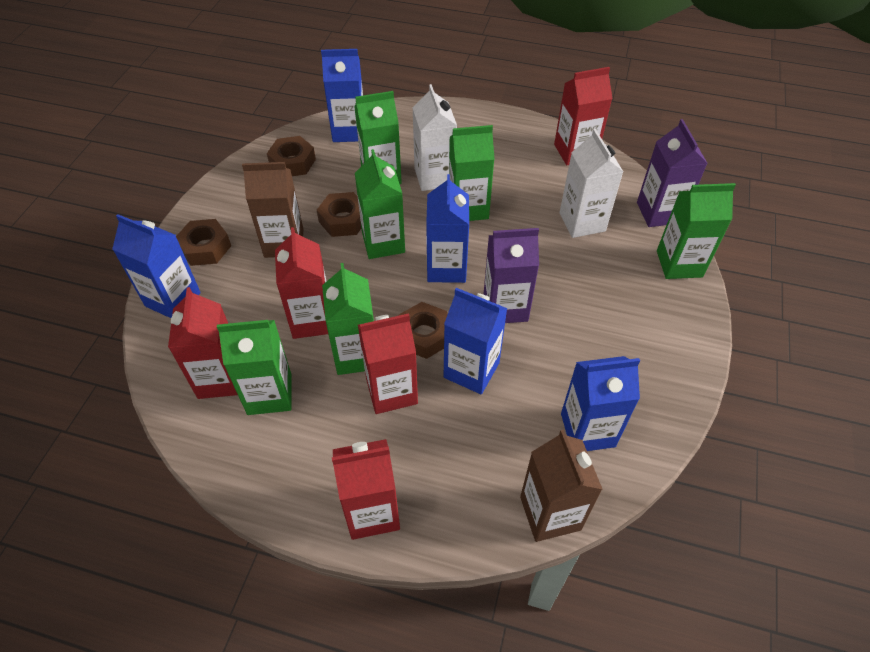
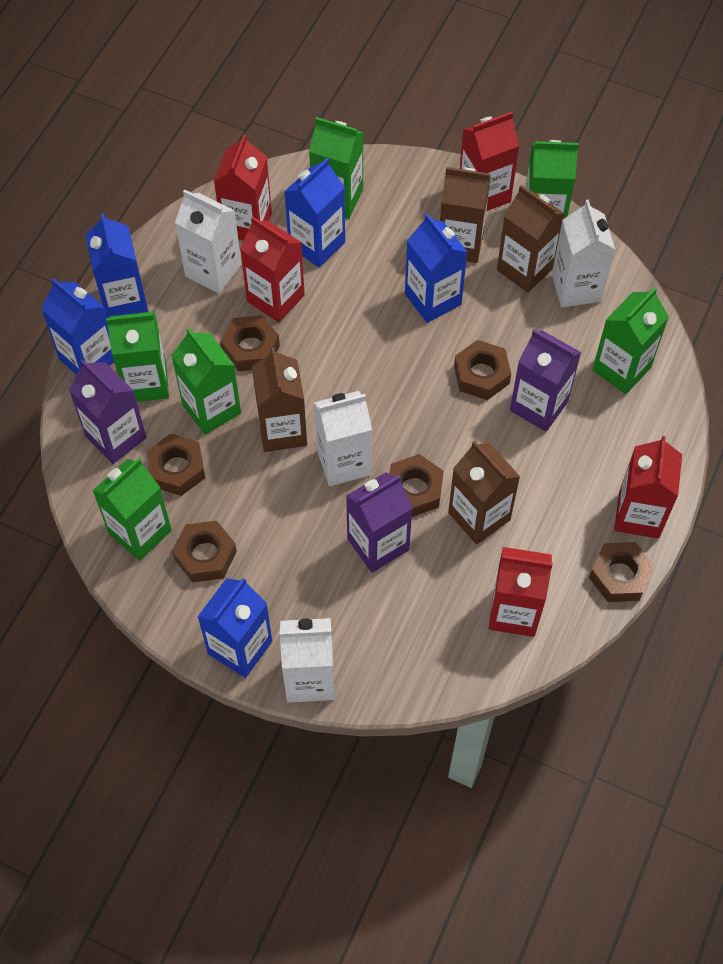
brown carton: [242,162,304,258] [520,430,603,542] = 2 -> [252,347,307,452] [440,167,491,263] [448,441,520,544] [497,185,565,292] = 4
brown nut: [176,219,231,266] [267,136,316,176] [317,192,361,237] [399,302,448,359] = 4 -> [147,433,205,496] [172,521,237,582] [220,315,280,372] [389,454,444,517] [454,340,511,400] [589,542,655,602] = 6
purple carton: [484,228,539,323] [637,119,708,227] = 2 -> [68,359,146,464] [346,472,413,573] [510,329,581,432] = 3
white carton: [412,84,457,191] [559,129,623,238] = 2 -> [175,189,241,293] [279,618,335,703] [314,391,372,486] [552,199,615,308] = 4

